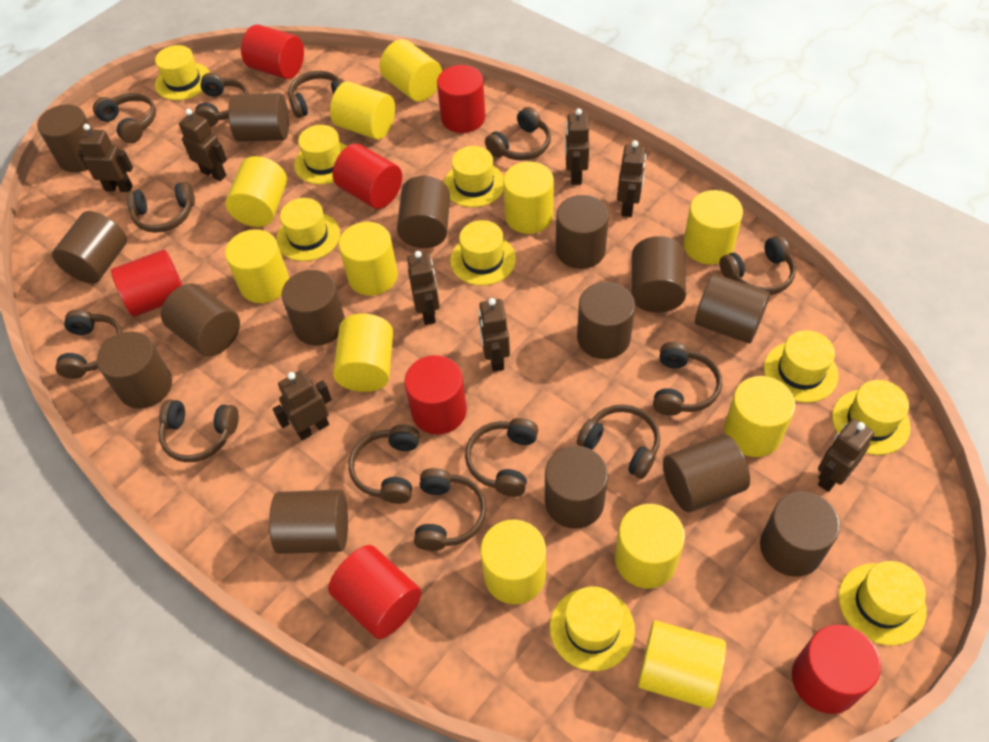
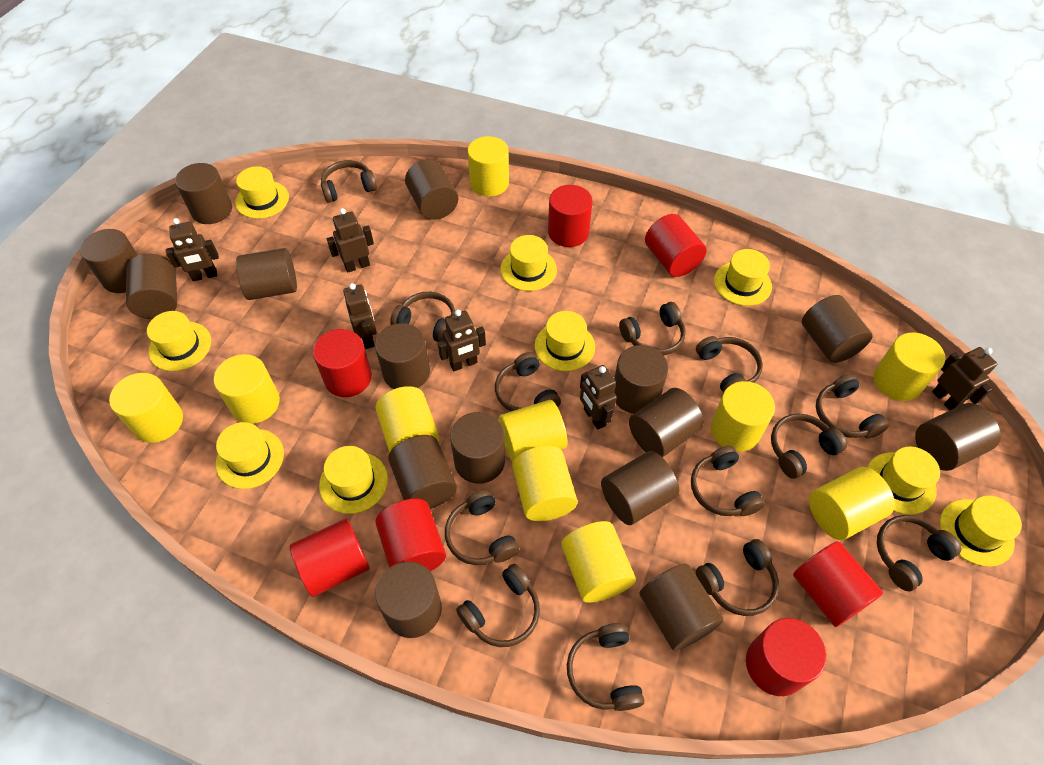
brown robot: [78,124,133,192] [179,109,227,181] [273,370,332,440] [407,251,440,325] [479,298,510,372] [565,108,589,185] [617,140,646,217] [818,419,874,492] = 8 -> [166,218,219,281] [327,208,374,273] [343,283,377,349] [438,310,486,371] [580,365,617,430] [932,347,997,411] = 6
yellow cylinder: [225,156,287,227] [225,229,289,303] [330,82,395,140] [333,314,393,392] [339,222,398,296] [379,39,442,102] [480,519,546,604] [503,161,554,234] [615,504,685,588] [638,620,726,709] [683,190,743,264] [724,376,795,457] = 12 -> [109,373,183,443] [214,354,280,424] [375,386,439,453] [467,136,509,197] [499,400,567,463] [512,446,577,521] [561,521,636,603] [711,381,775,452] [809,467,895,540] [873,333,945,401] = 10

